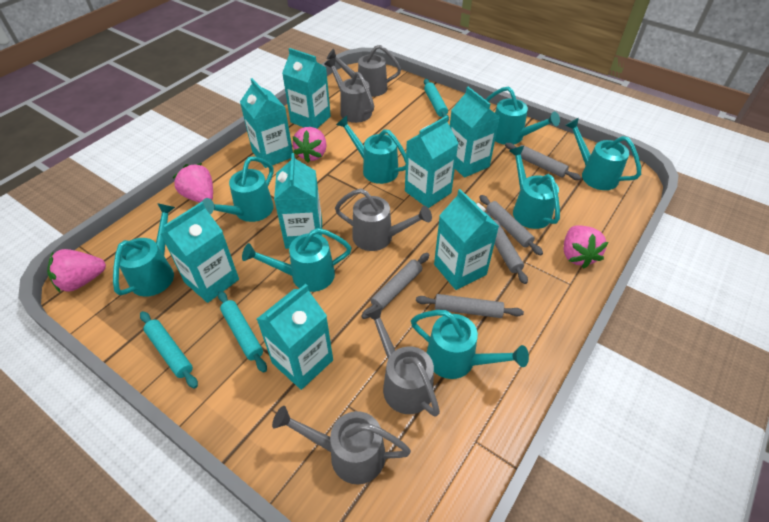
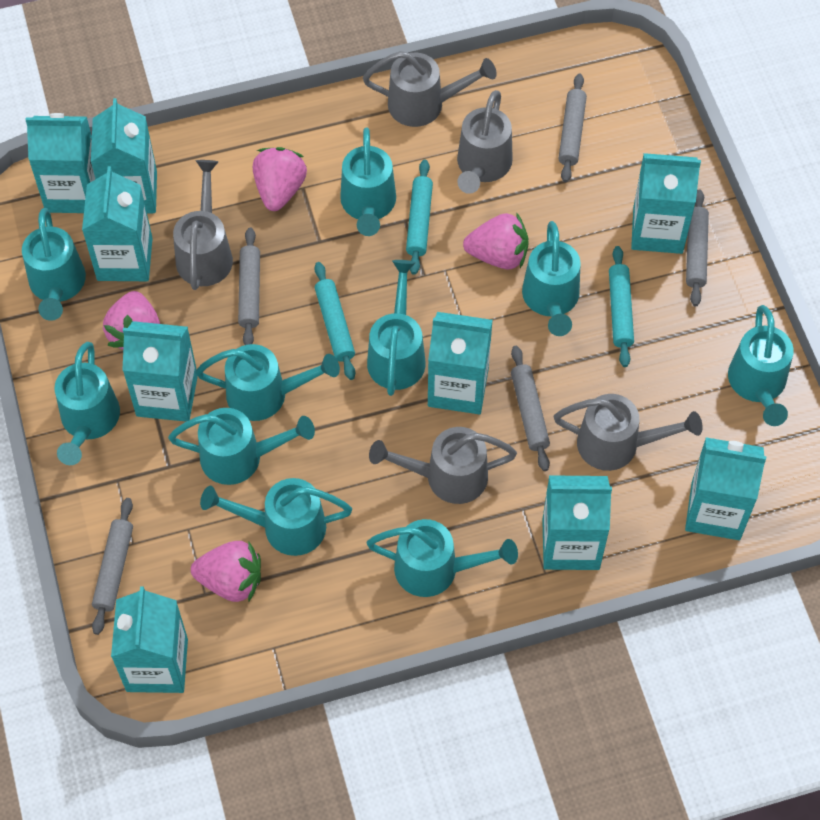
turquoise carton: [161,202,239,303] [240,78,293,168] [257,284,333,390] [274,153,322,249] [282,48,331,128] [405,116,458,208] [434,189,499,290] [450,87,500,178] = 8 -> [25,113,95,213] [82,166,153,281] [91,98,157,214] [111,586,188,693] [122,321,198,422] [428,312,493,414] [542,475,612,570] [631,153,701,254] [685,437,767,540] = 9
turquoise watering can: [113,203,175,297] [202,156,274,222] [242,228,352,292] [336,116,406,184] [411,310,529,379] [486,86,560,145] [509,146,560,229] [565,118,641,190] = 8 -> [22,207,86,321] [55,342,120,465] [168,408,315,485] [196,344,340,421] [200,478,352,556] [340,127,396,236] [366,519,518,597] [367,260,426,396] [522,221,581,336] [728,305,794,426] = 10

